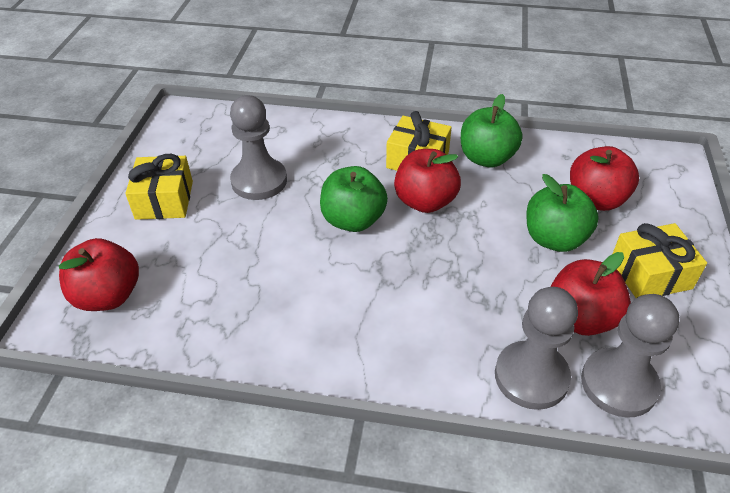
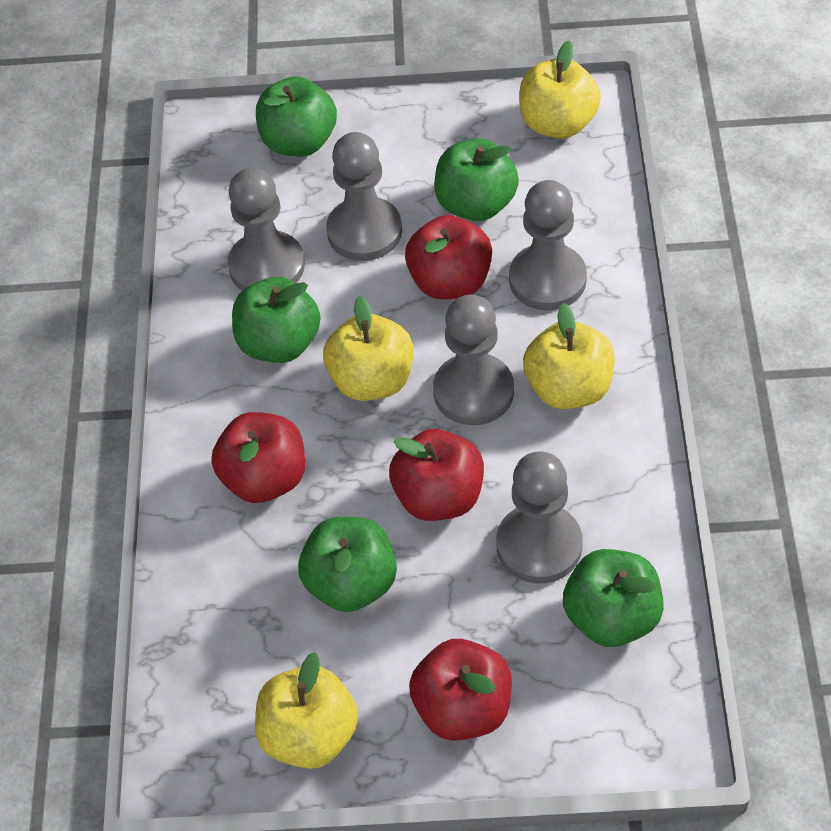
green apple: [320,166,388,232] [461,94,523,167] [526,174,599,252] = 3 -> [232,277,321,363] [256,76,337,157] [298,517,397,612] [434,138,519,221] [563,549,664,647] = 5
grey pawn: [230,95,287,200] [495,287,578,410] [581,294,679,418] = 3 -> [228,167,305,291] [326,132,402,261] [433,295,514,425] [496,452,583,584] [509,180,587,310] = 5
yellow apple: none = 0 -> [255,652,358,769] [323,296,413,401] [519,41,601,138] [523,303,615,409] = 4
yellow gift: [125,154,193,220] [386,111,452,171] [613,223,707,298] = 3 -> none = 0

